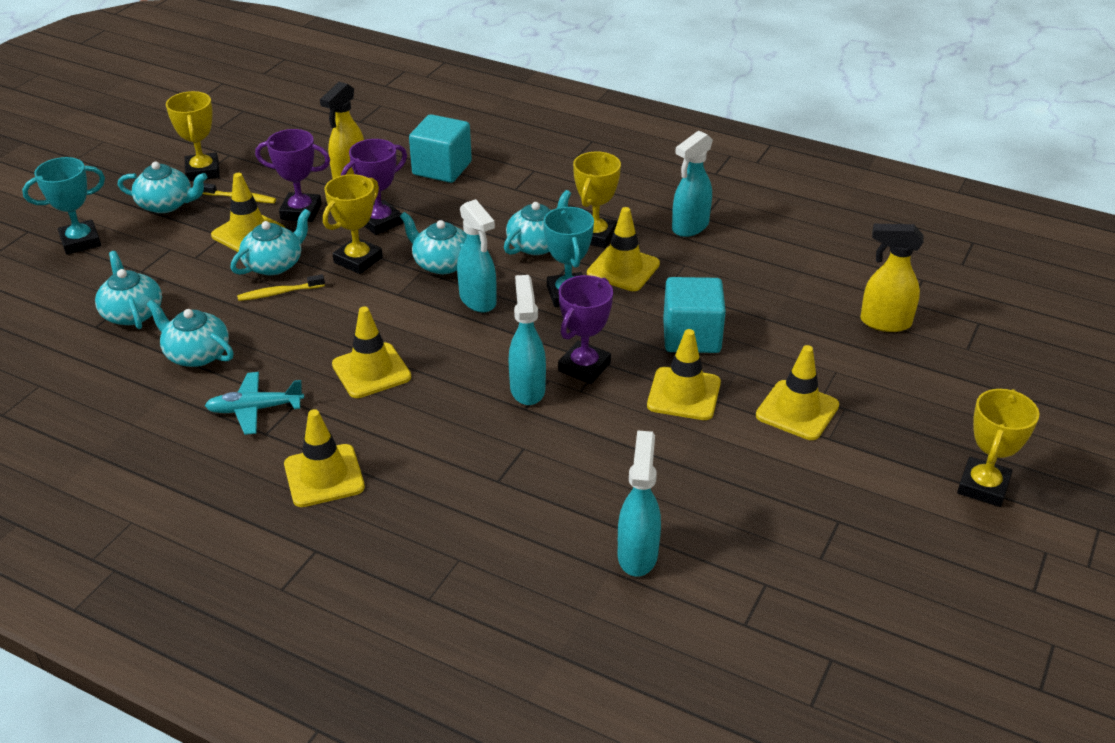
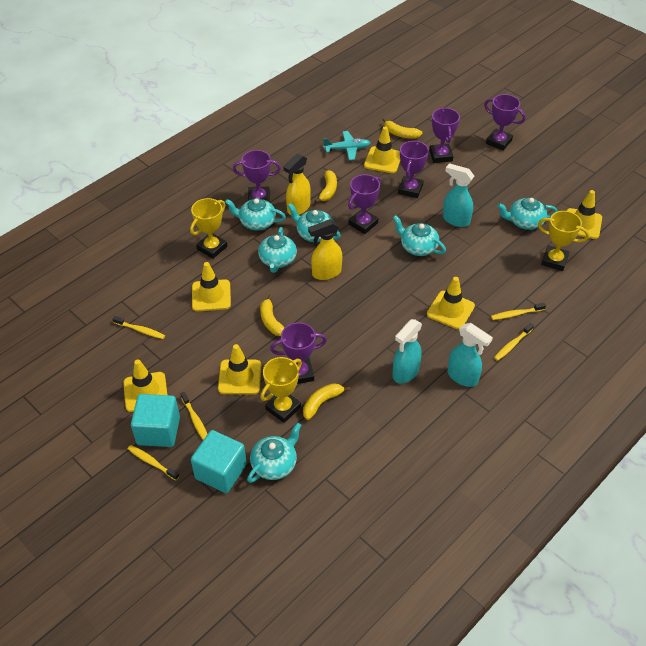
purple trophy: [255,129,330,222] [341,139,407,235] [558,275,613,384] = 3 -> [233,150,281,202] [270,322,327,384] [348,174,381,234] [398,141,429,198] [429,107,460,163] [484,94,526,151] = 6
turquoise spray bottle: [457,199,496,313] [509,275,546,405] [618,430,661,577] [672,131,713,237] = 4 -> [392,319,422,383] [443,163,474,227] [447,323,493,387] = 3
turquoise trophy: [22,157,105,255] [543,207,594,307] = 2 -> none = 0
yellow banana: none = 0 -> [260,295,285,336] [303,383,350,420] [315,170,337,203] [383,118,422,139] = 4
yellow toothbrush: [203,183,276,203] [237,274,325,301] = 2 -> [113,316,165,339] [128,445,179,480] [181,392,207,440] [491,303,546,320] [494,323,534,361] = 5
yellow trophy: [166,91,220,181] [323,174,383,274] [573,152,621,248] [957,389,1039,507] = 4 -> [190,198,227,259] [260,357,302,423] [538,211,589,271] = 3

